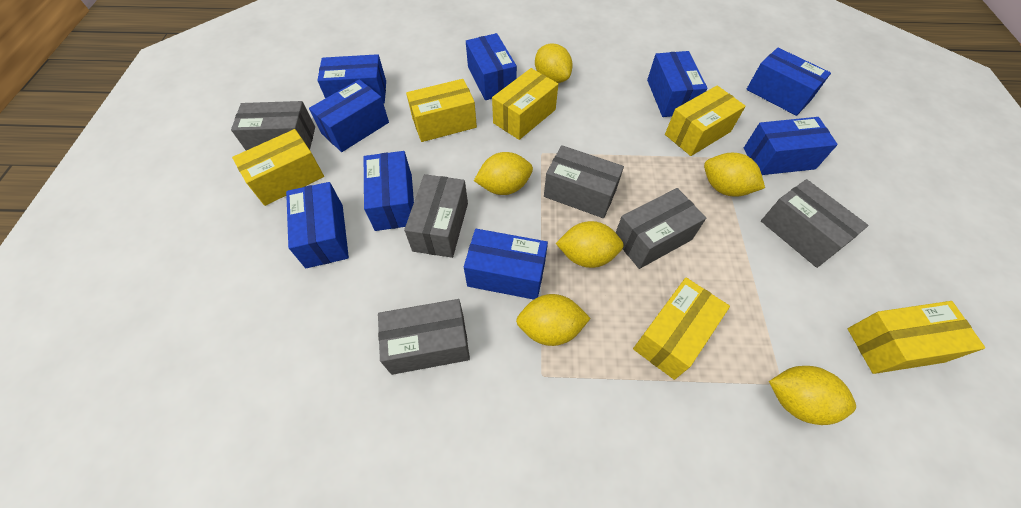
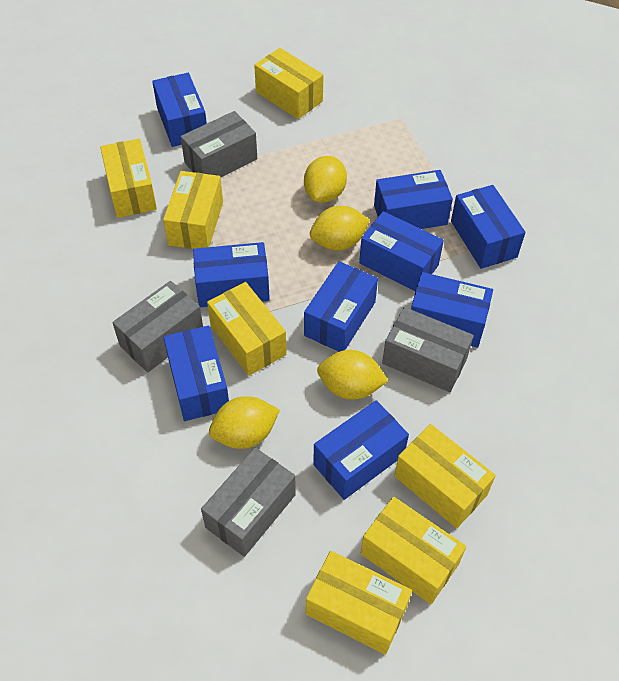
grey box: [231,101,315,150] [378,299,470,375] [404,174,468,258] [544,145,624,218] [616,188,706,269] [761,179,869,268] = 6 -> [112,281,203,373] [181,111,257,177] [201,447,296,557] [382,307,474,392] = 4
yellow box: [232,129,324,206] [406,79,477,142] [492,68,558,140] [633,278,730,380] [665,86,746,156] [848,301,985,374] = 6 -> [100,139,157,218] [163,171,223,249] [207,282,287,376] [254,48,324,119] [306,551,412,655] [361,497,466,604] [394,424,496,528] = 7
yellow lemon: [474,152,533,195] [516,294,591,346] [535,43,573,83] [556,221,624,268] [704,153,765,197] [769,366,856,425] = 6 -> [209,396,280,449] [304,156,347,203] [310,206,370,251] [317,350,388,400] = 4

